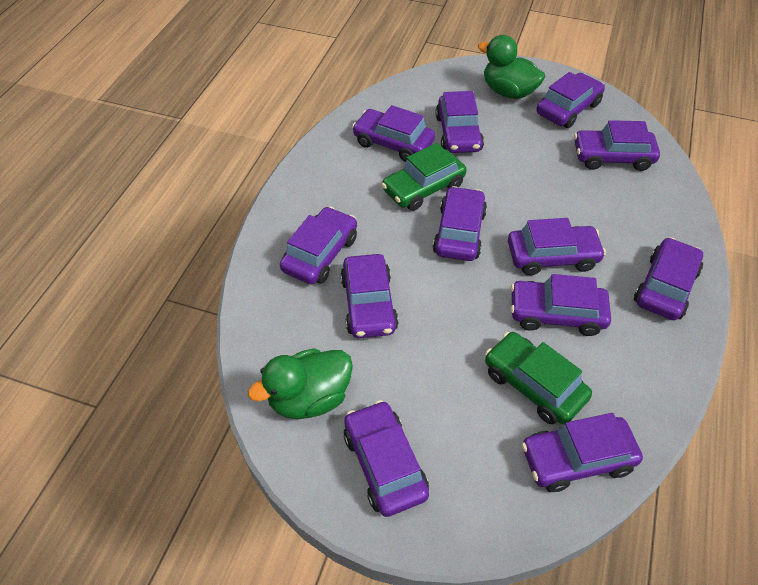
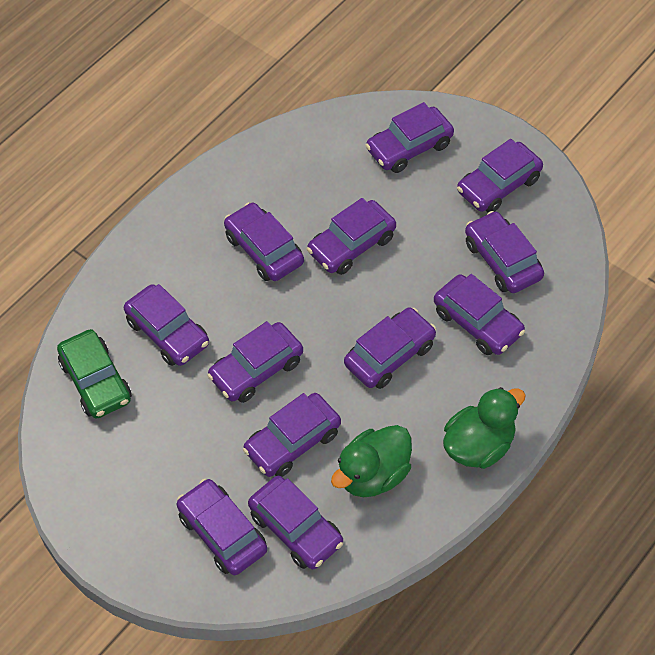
green car: [381,143,466,211] [485,332,592,424] = 2 -> [57,329,132,419] = 1

